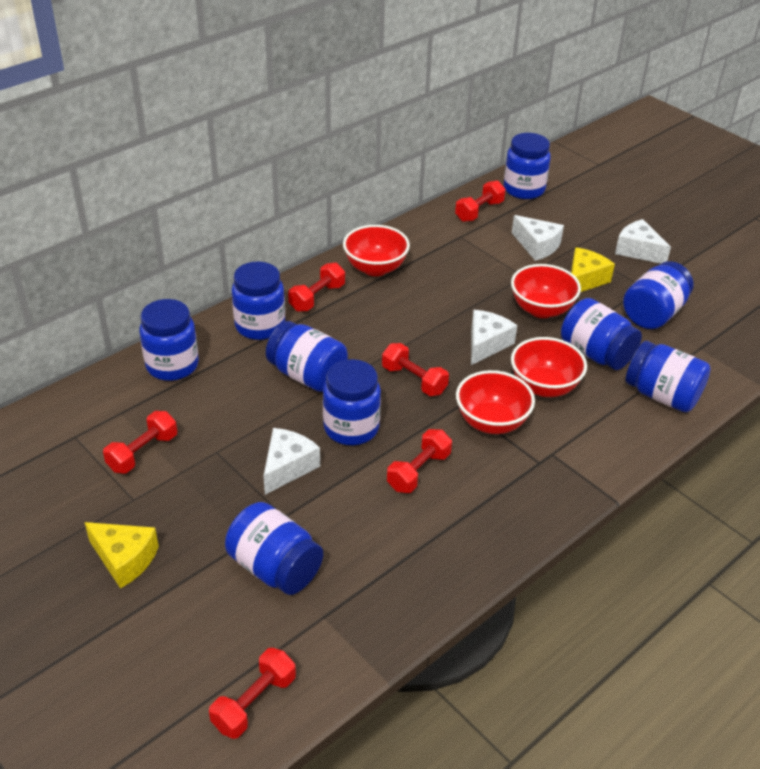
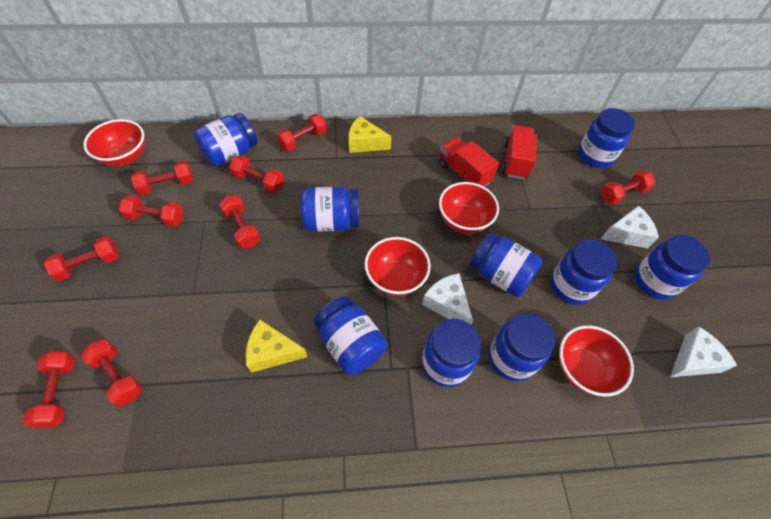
red dumbbell: [103,411,177,473] [209,648,296,739] [288,262,345,312] [382,343,449,396] [387,429,452,493] [455,180,506,222] = 6 -> [23,351,75,428] [44,236,119,281] [81,339,142,407] [119,195,184,227] [131,161,193,196] [219,196,261,249] [229,155,284,193] [277,114,327,151] [600,170,655,205] = 9
red truck: none = 0 -> [439,137,499,187] [502,125,537,179] = 2
white cheese: [263,428,320,495] [471,310,517,365] [512,215,564,261] [615,219,671,264] = 4 -> [422,273,473,324] [601,206,659,248] [670,327,737,377] = 3

